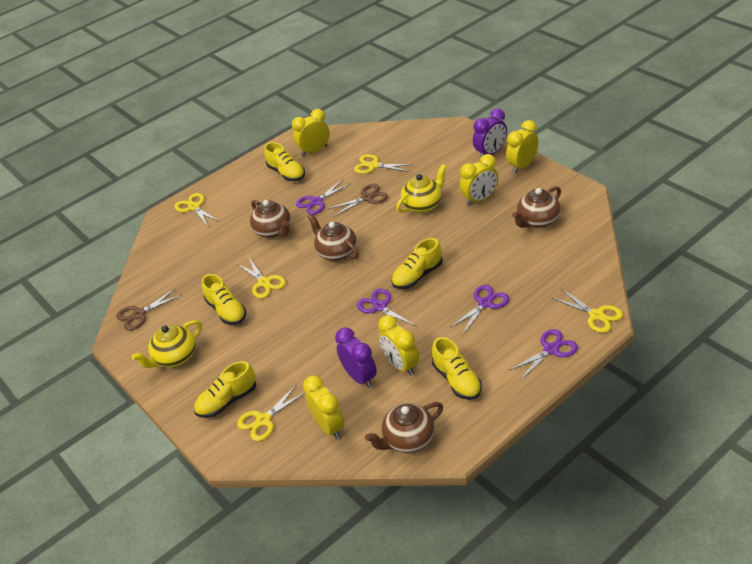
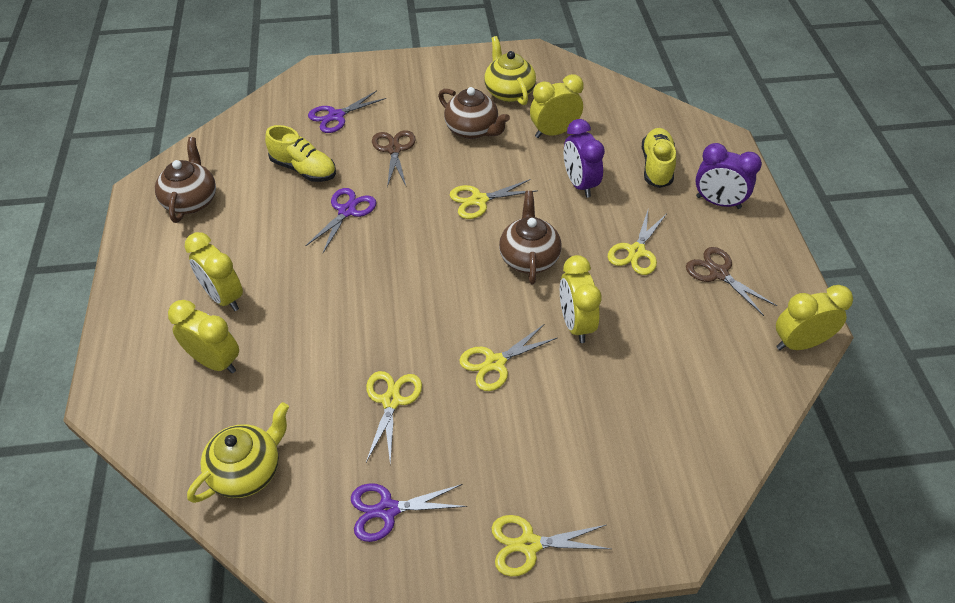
brown teapot: [250,200,291,238] [308,214,359,261] [365,402,443,453] [512,186,561,228] = 4 -> [155,137,216,223] [438,87,510,139] [499,191,562,284] = 3
purple scissors: [296,179,351,215] [357,288,416,326] [450,285,510,334] [510,329,578,381] = 4 -> [306,188,376,253] [308,91,386,133] [351,483,467,542] = 3
yellow shoe: [194,361,256,418] [202,274,246,325] [264,142,305,181] [391,238,443,289] [432,337,482,400] = 5 -> [265,125,336,182] [642,128,676,188] = 2

